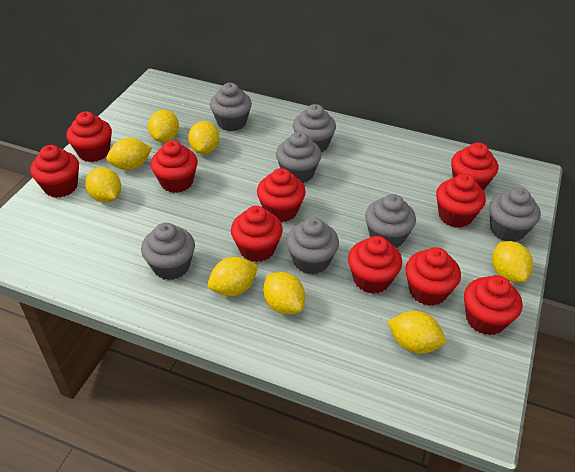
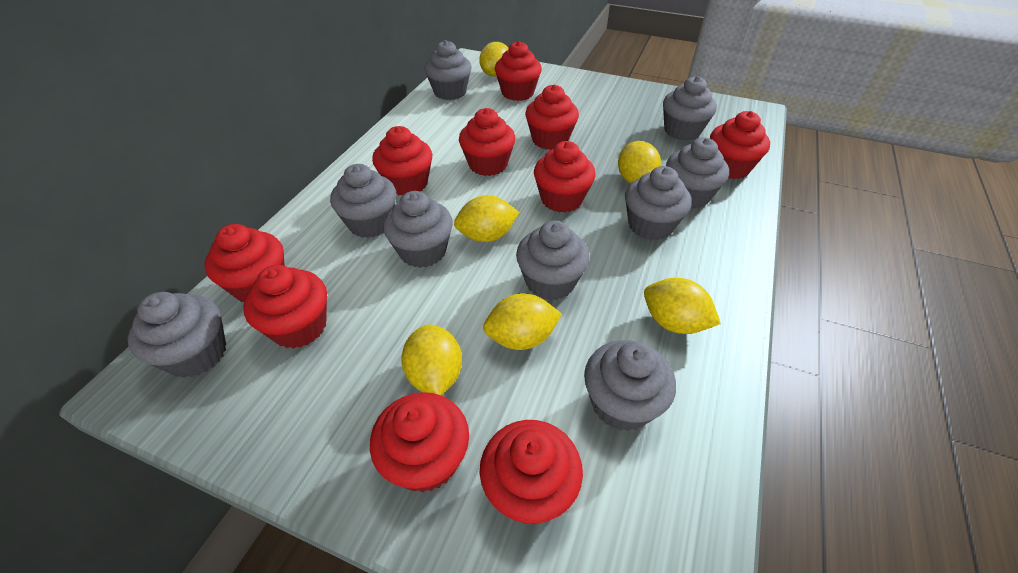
grey cupcake: [141,223,195,280] [210,83,252,131] [276,132,321,183] [286,217,339,274] [293,104,336,153] [365,194,416,248] [489,187,541,242] = 7 -> [128,292,226,378] [330,164,396,238] [383,191,453,268] [424,40,471,100] [516,221,590,300] [584,340,676,431] [625,166,692,240] [663,76,717,141] [666,138,729,209] = 9
yellow lemon: [85,167,121,203] [106,138,152,170] [148,110,179,142] [188,121,219,154] [208,257,258,296] [263,272,305,315] [387,311,446,354] [492,241,533,283] = 8 -> [401,324,462,395] [454,195,519,242] [479,42,509,77] [483,293,562,350] [618,141,661,183] [644,278,721,334] = 6

